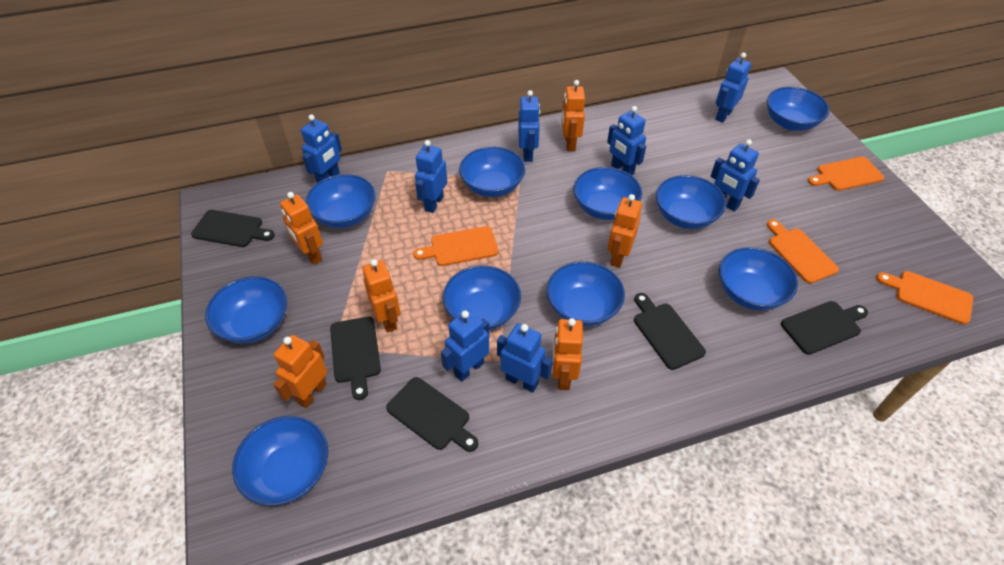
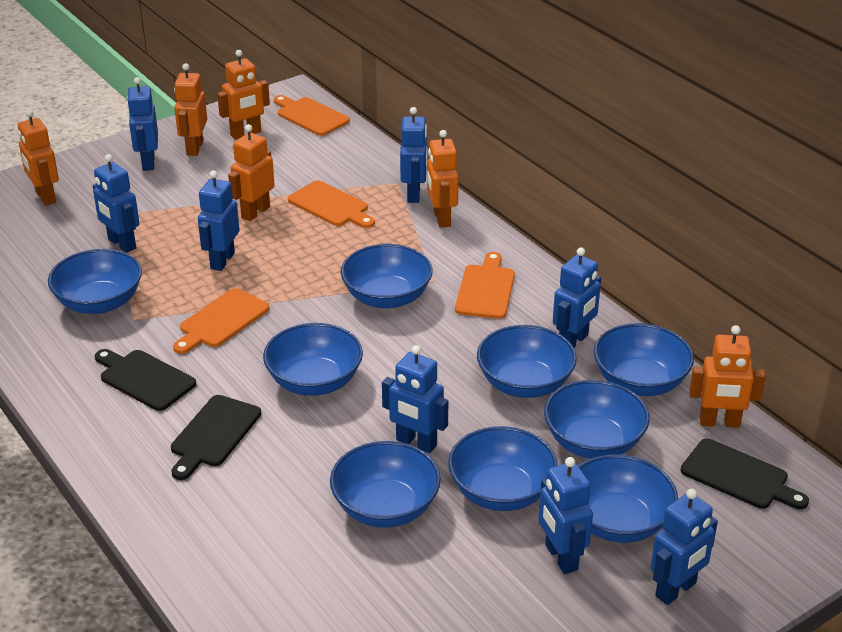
black cutting board: [191,210,275,247] [330,316,381,400] [386,377,478,452] [634,293,706,370] [781,301,868,355] = 5 -> [95,349,196,411] [171,395,261,480] [681,438,809,509] = 3
blue bowl: [205,276,287,344] [232,416,328,506] [306,174,376,228] [443,265,521,330] [459,147,526,197] [547,261,625,327] [573,167,642,220] [656,175,726,229] [719,247,798,310] [767,87,830,131] = 10 -> [48,249,142,314] [263,323,363,396] [330,441,441,528] [341,244,433,308] [448,426,558,511] [477,325,577,398] [544,380,650,459] [579,454,678,543] [594,323,694,396] = 9

